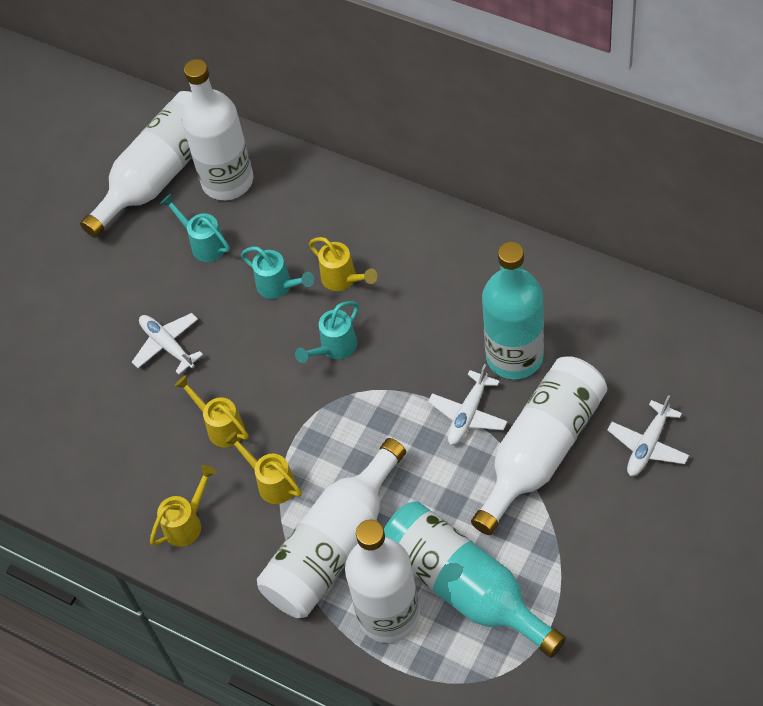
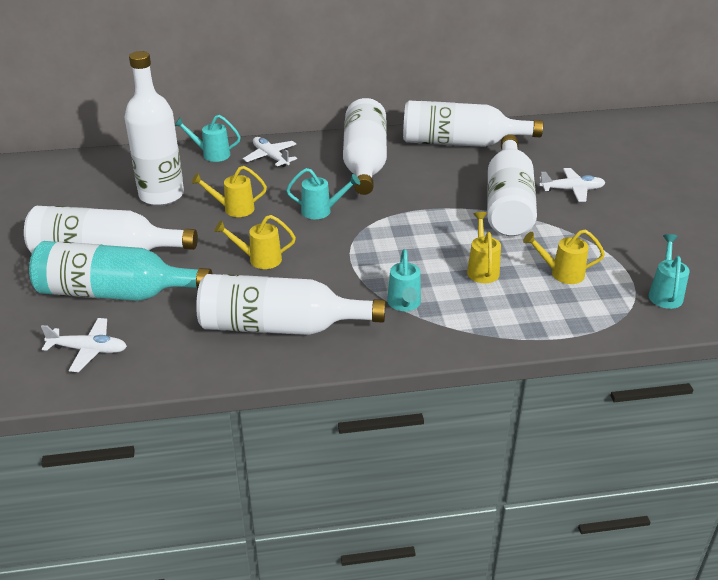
turquoise bottle: [384,501,566,658] [482,242,544,379] = 2 -> [29,241,212,301] = 1
turquoise watering can: [160,194,230,262] [241,246,314,299] [295,301,359,363] = 3 -> [175,115,241,162] [286,168,360,219] [387,249,421,311] [649,234,690,309] = 4
white bottle: [80,91,192,238] [181,59,253,200] [257,438,406,618] [345,520,420,643] [471,356,607,535] = 5 -> [24,206,198,253] [124,51,184,206] [196,274,386,335] [343,98,387,195] [403,101,543,147] [487,134,537,236] = 6

